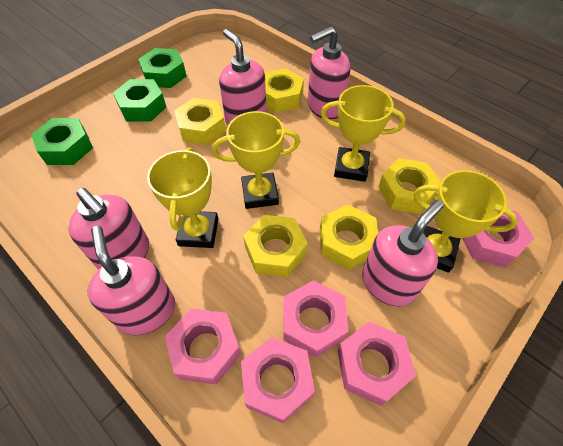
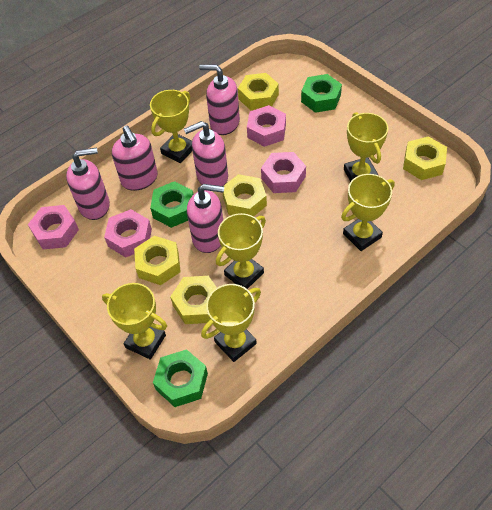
pink nut: [165,308,241,385] [241,337,315,423] [283,280,349,358] [338,322,416,406] [462,210,534,268] = 5 -> [28,205,79,249] [104,209,152,257] [247,105,286,147] [261,152,306,193] = 4
yellow trophy: [147,147,218,248] [212,111,300,209] [321,85,406,182] [414,170,518,273] = 4 -> [102,283,167,360] [150,90,192,163] [201,284,261,362] [216,213,266,289] [341,174,395,251] [344,112,388,182] = 6

